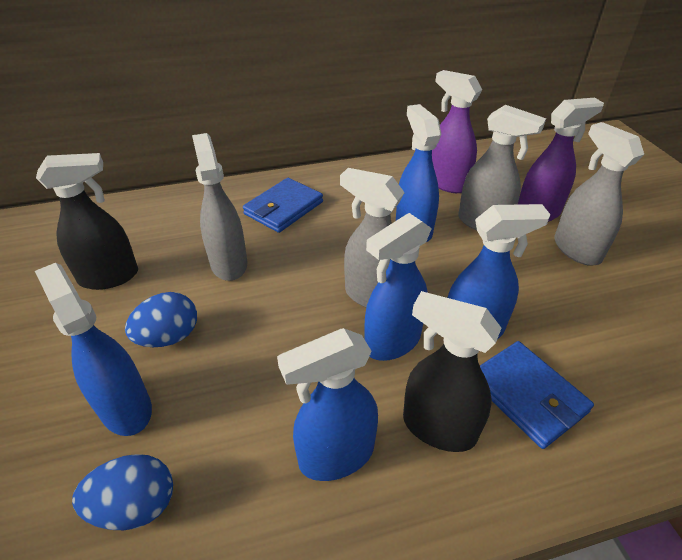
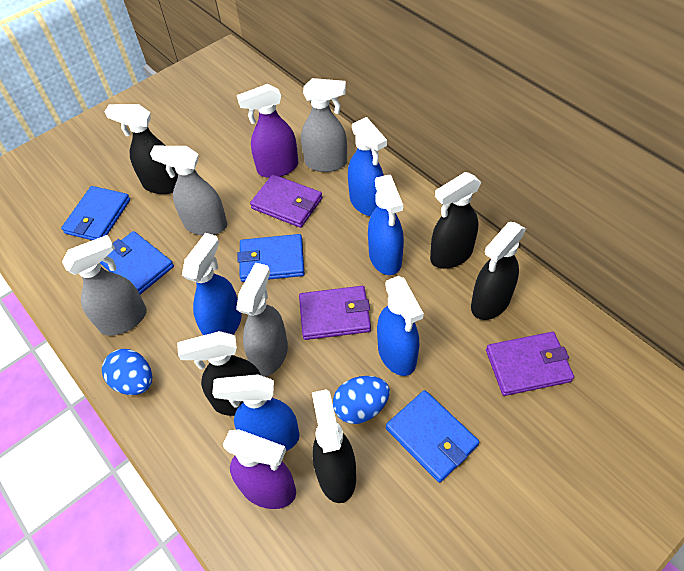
black spray bottle: [36,153,138,290] [403,291,501,452] = 2 -> [105,104,178,194] [177,331,261,416] [312,389,356,503] [430,172,482,269] [471,222,526,320] = 5
blue wallet: [243,178,323,233] [480,341,594,449] = 2 -> [61,186,130,240] [100,231,174,295] [237,234,304,282] [386,390,479,483] = 4
purple wallet: none = 0 -> [250,174,322,228] [299,286,371,340] [486,332,574,396] = 3

